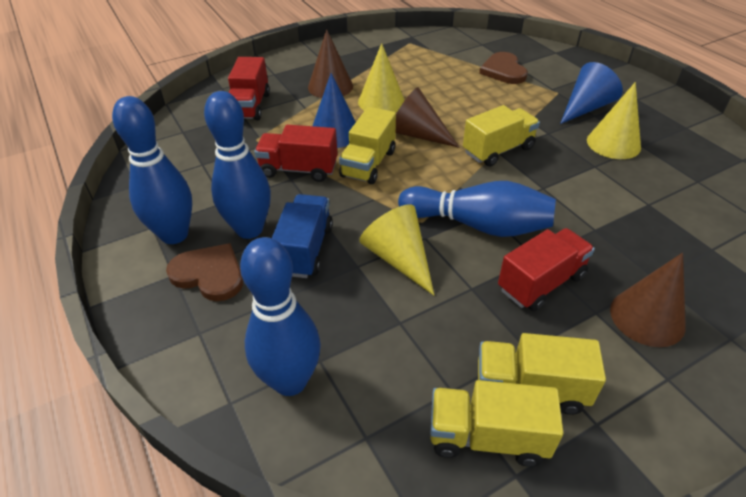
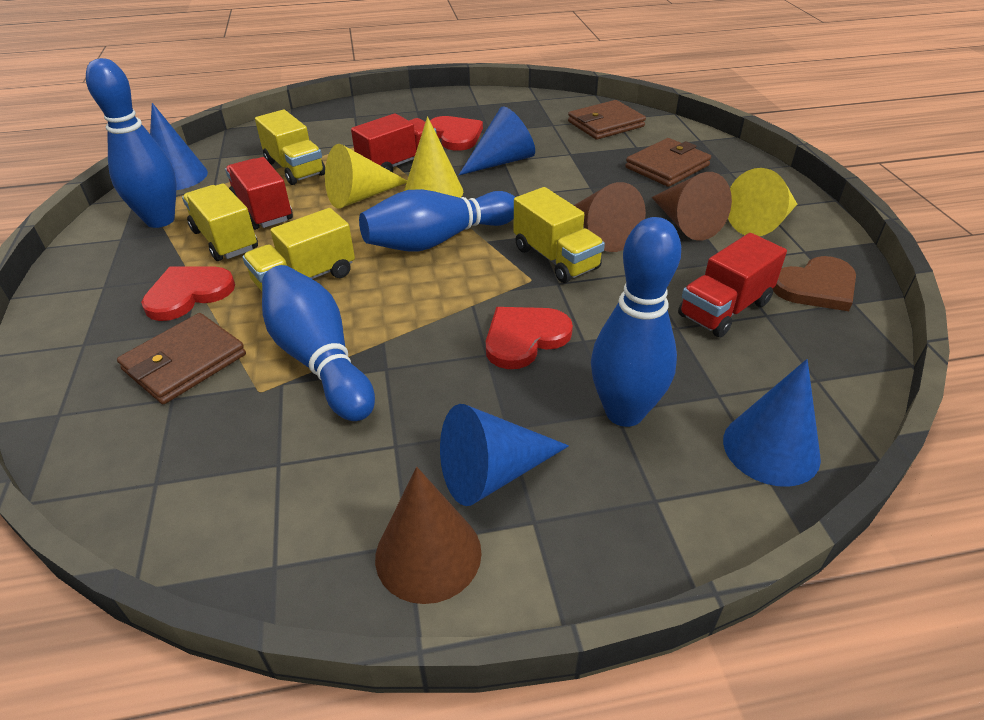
blue cone: [313,73,356,148] [560,62,623,124] = 2 -> [150,103,208,190] [440,404,569,506] [459,106,535,175] [723,359,821,487] = 4
blue truck: [272,194,333,278] = 1 -> none = 0
brown heart: [166,243,243,301] [479,52,528,84] = 2 -> [773,256,856,311] = 1
brown wallet: none = 0 -> [117,313,246,404] [568,100,646,140] [625,138,711,187] = 3
red heart: none = 0 -> [141,267,235,321] [430,116,483,151] [486,307,573,369] = 3

